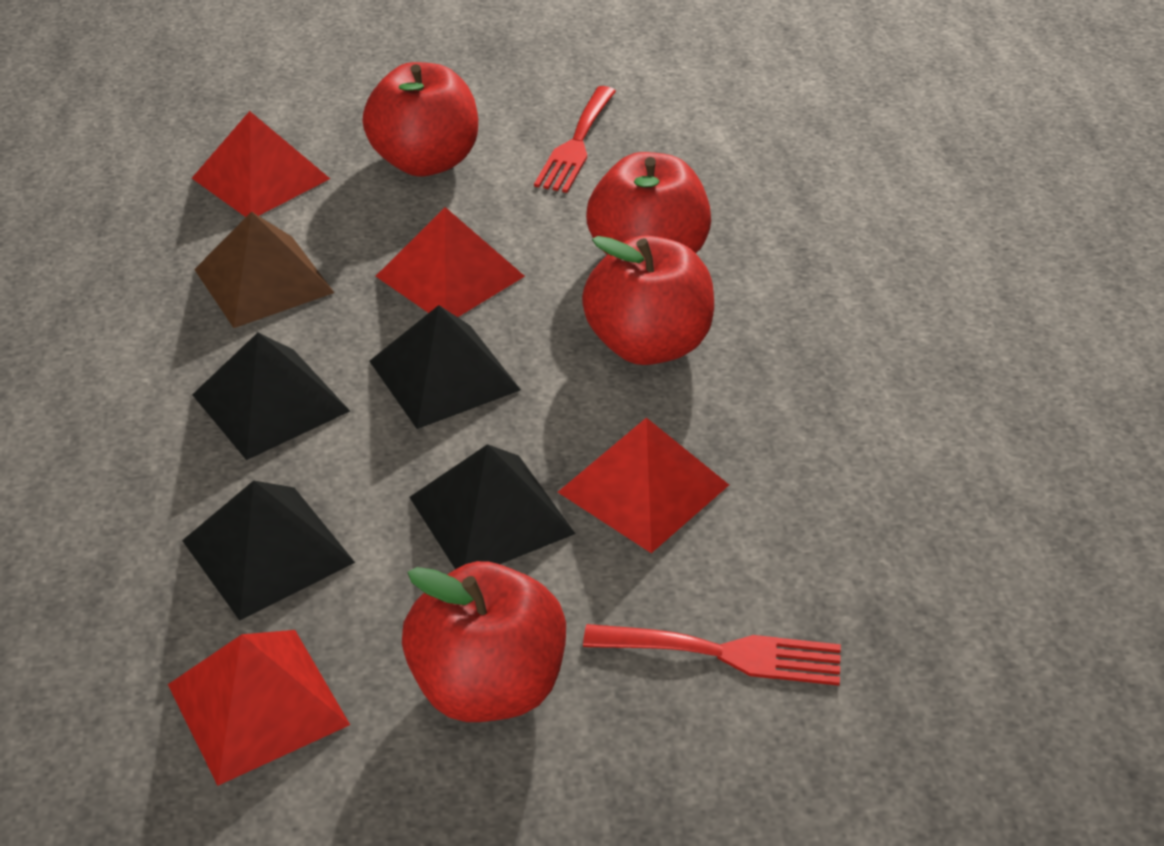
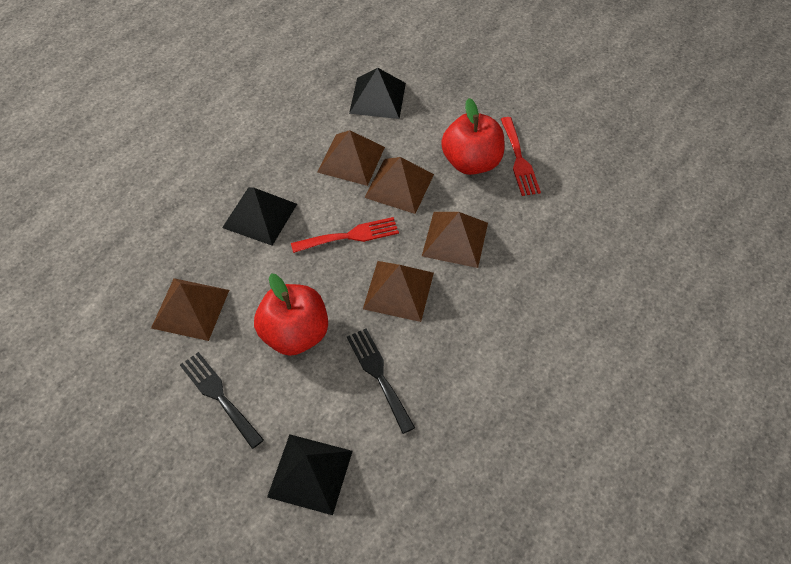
black fork: none = 0 -> [180,352,264,449] [347,329,415,434] = 2
black pyramid: [182,480,355,621] [192,332,350,460] [370,305,521,429] [409,444,575,569] = 4 -> [222,187,297,246] [267,434,353,515] [349,68,406,119] = 3
brown pyramid: [194,212,334,328] = 1 -> [151,278,229,341] [317,130,385,186] [363,261,434,322] [364,157,434,214] [422,212,488,268] = 5
red apple: [362,62,478,177] [402,561,566,722] [582,235,714,365] [586,152,711,255] = 4 -> [254,273,328,356] [441,98,504,175] = 2
red pyramid: [168,630,350,786] [192,111,330,217] [376,207,525,317] [558,418,729,553] = 4 -> none = 0

